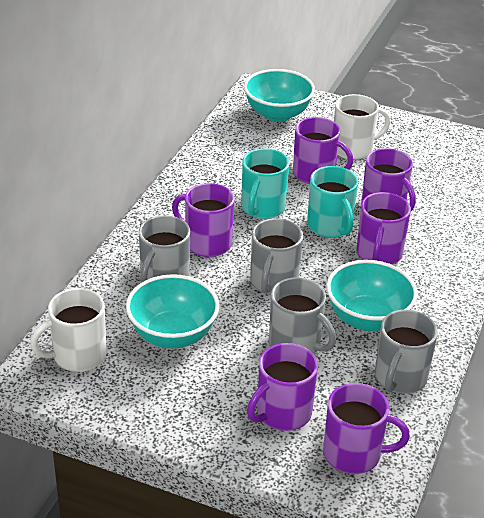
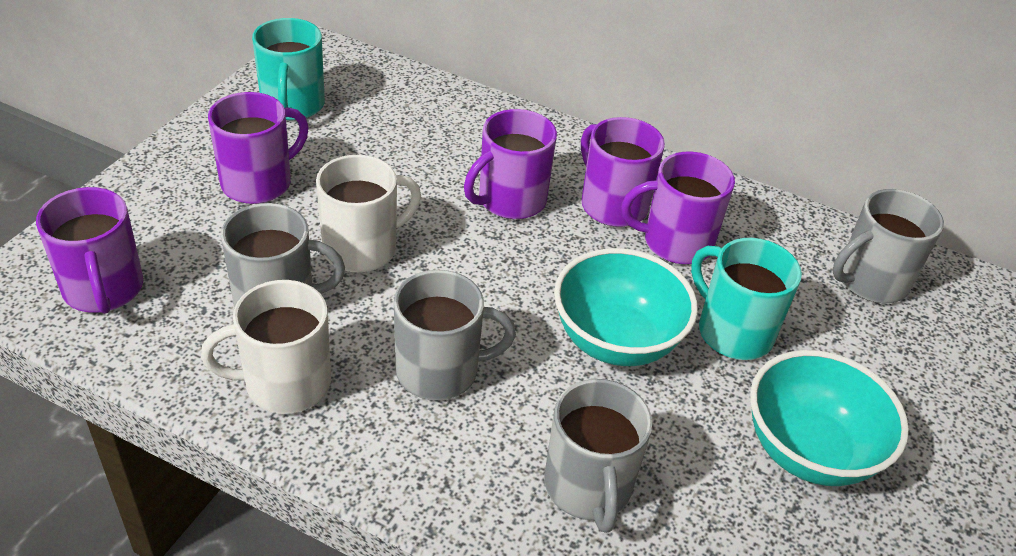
purple mug: [172,183,234,257] [247,343,318,431] [293,117,353,184] [323,383,410,474] [356,192,411,265] [361,148,416,211] = 6 -> [36,187,143,314] [208,92,309,204] [464,109,557,219] [581,117,665,227] [621,152,735,264] = 5
turquoise bowl: [126,274,219,348] [244,69,315,122] [327,260,418,331] = 3 -> [554,248,698,366] [750,350,909,486] = 2

